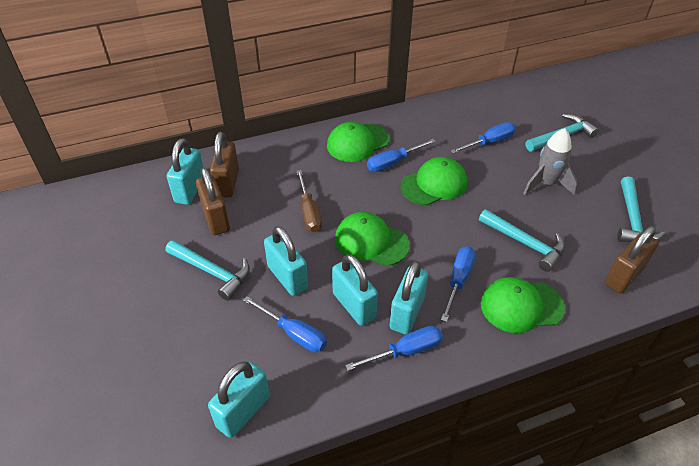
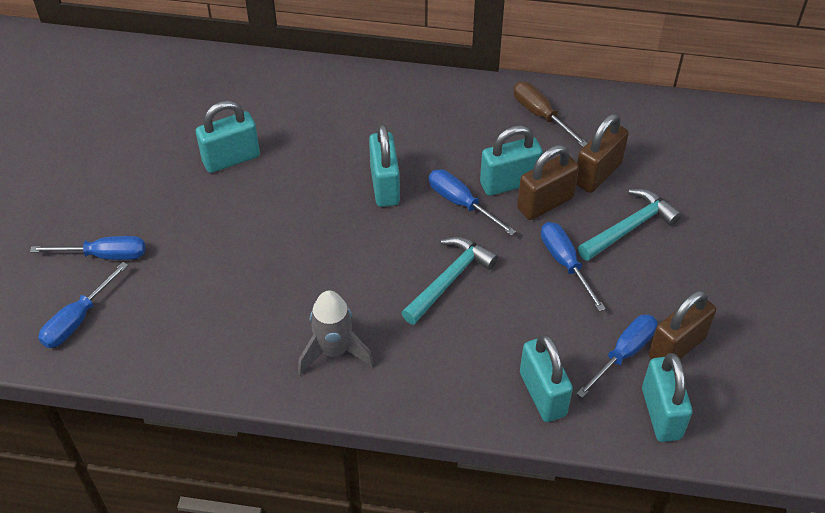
green cap: [327,122,390,162] [335,212,410,266] [400,157,467,205] [481,277,565,333] = 4 -> none = 0
turquoise hammer: [166,240,250,301] [479,209,565,272] [525,114,599,152] [617,176,665,242] = 4 -> [402,237,498,325] [578,189,682,261] = 2

